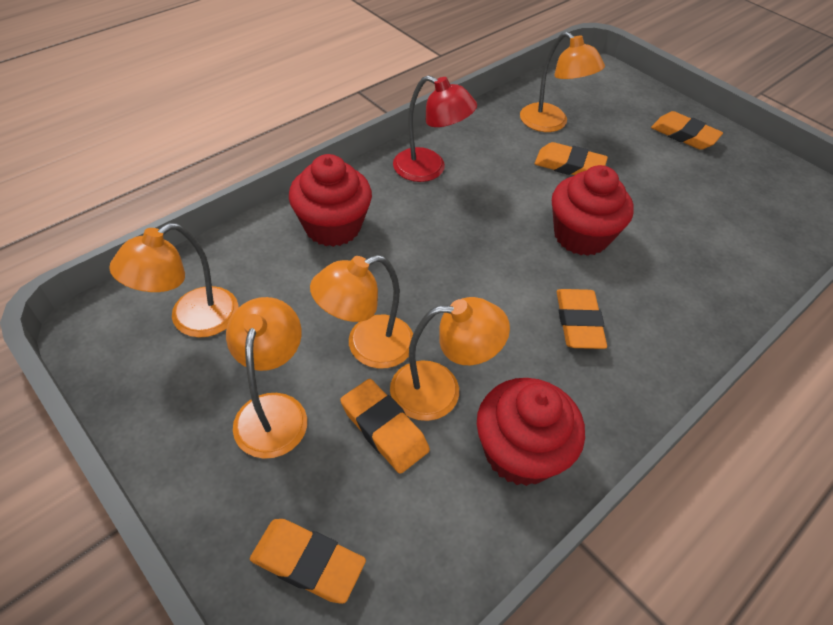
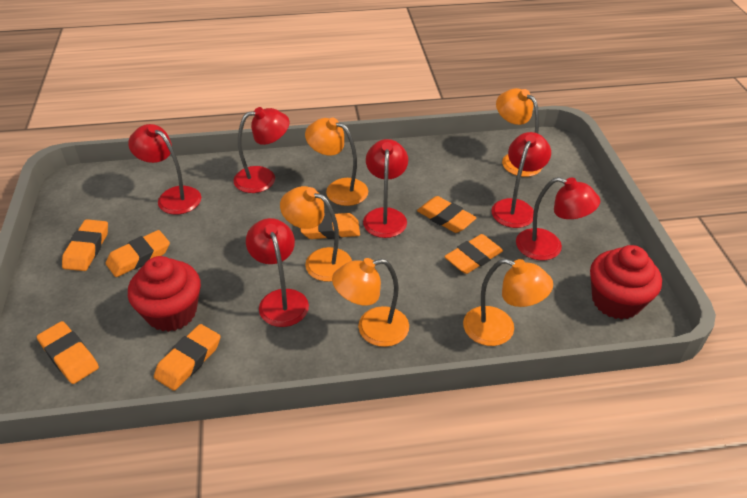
orange eraser: [250,519,366,604] [340,379,430,474] [535,142,608,175] [557,289,607,349] [651,111,723,150] = 5 -> [37,321,99,384] [62,219,108,271] [106,230,170,277] [154,324,221,391] [300,213,360,239] [417,196,477,233] [444,234,503,274] = 7
red cupcake: [289,154,372,247] [477,378,585,486] [552,165,634,256] = 3 -> [128,256,201,332] [590,245,662,320] = 2
red lamp: [393,75,477,182] = 1 -> [128,124,201,215] [233,107,289,193] [246,218,309,327] [363,139,408,238] [491,132,551,228] [516,177,600,260] = 6

